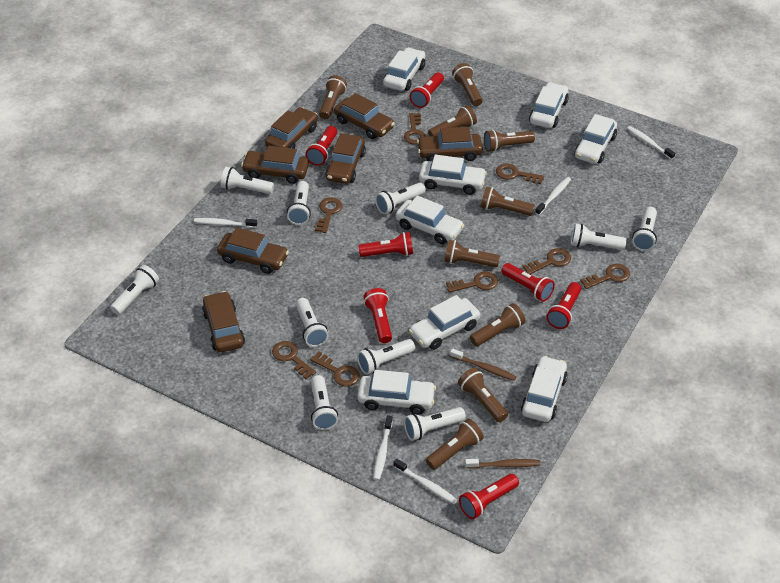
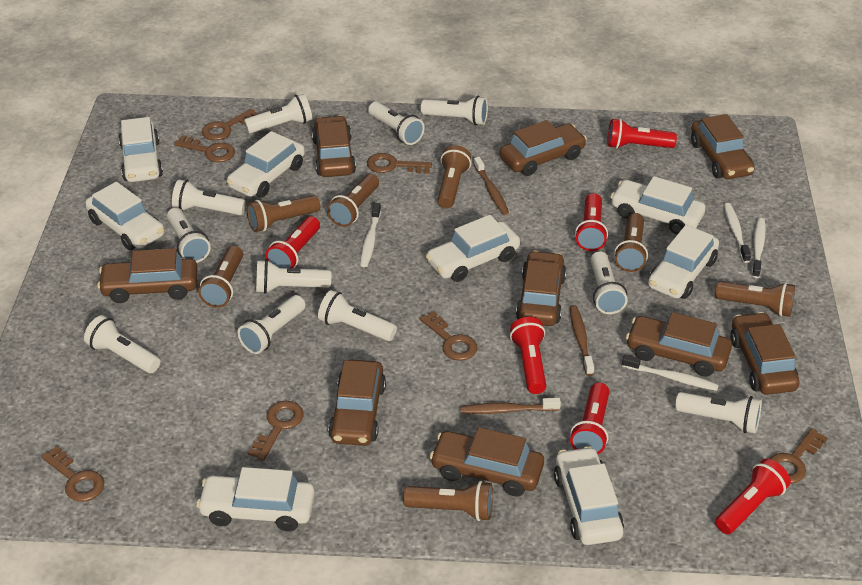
brown car: [202,291,245,352] [217,227,289,274] [241,146,309,184] [265,107,318,149] [325,133,366,184] [334,93,395,139] [417,127,483,162] = 7 -> [97,248,197,303] [312,116,356,177] [328,360,386,446] [430,427,544,497] [500,120,587,176] [516,250,566,326] [626,312,732,377] [691,114,755,179] [730,312,799,395] = 9
brown flashlight: [319,75,347,119] [426,419,484,470] [428,105,477,136] [444,240,500,267] [452,63,483,106] [458,368,508,422] [470,303,525,346] [481,187,535,216] [484,130,535,152] = 9 -> [198,246,243,308] [247,195,320,232] [327,174,379,227] [403,481,493,521] [437,145,471,209] [614,213,648,272] [715,281,795,317] = 7
brown key: [272,341,316,379] [310,351,360,387] [315,197,343,233] [404,113,426,145] [446,272,498,293] [496,163,544,184] [522,248,571,274] [580,264,630,289] = 8 -> [41,446,104,502] [174,135,235,162] [202,108,258,140] [247,401,304,461] [367,153,432,174] [420,311,478,361] [770,428,828,483] = 7
brown toothbrush: [450,348,517,381] [465,459,541,469] = 2 -> [460,398,561,414] [474,157,509,215] [570,305,594,376] = 3
red flashlight: [305,126,337,166] [358,232,413,257] [363,288,392,343] [410,72,444,108] [459,474,519,519] [501,263,555,302] [546,282,581,329] = 7 -> [265,216,320,268] [510,317,546,394] [570,383,609,454] [575,193,608,251] [607,118,677,149] [715,459,791,534] = 6
white flashlight: [110,265,159,315] [221,167,274,194] [287,181,311,225] [296,298,329,347] [311,375,338,430] [357,339,415,375] [375,182,426,214] [404,407,466,441] [571,223,627,250] [632,206,657,251] = 10 -> [84,315,160,373] [167,208,211,263] [172,179,246,215] [238,295,305,354] [244,94,312,133] [256,259,331,294] [318,290,397,341] [368,102,425,145] [421,96,488,125] [590,251,628,314] [675,392,762,434] = 11
white toothbrush: [194,218,257,228] [373,415,393,481] [393,458,458,505] [535,177,571,215] [627,126,675,160] = 5 -> [360,203,381,267] [622,355,719,391] [724,203,751,263] [752,218,766,278] = 4

